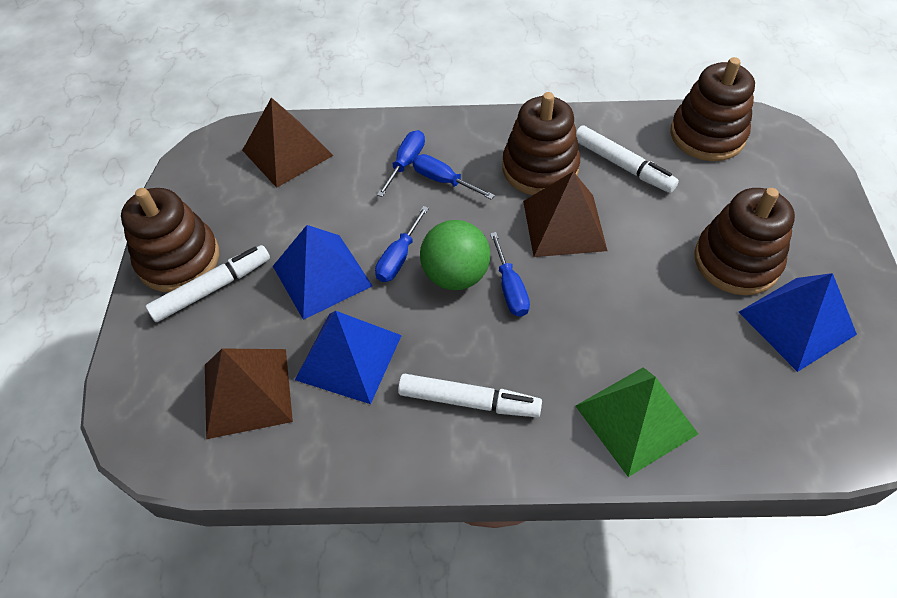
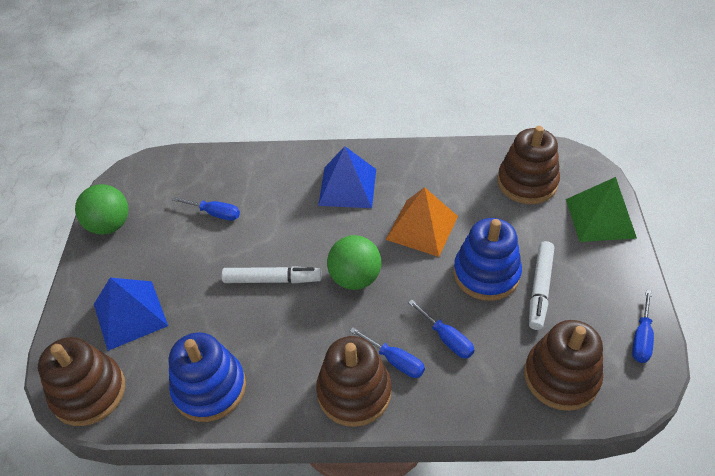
blue pyramid: [273,225,372,320] [295,311,402,404] [739,273,857,372] = 3 -> [94,278,168,351] [318,146,376,208] = 2
blue stacking toy: none = 0 -> [169,332,246,422] [454,218,522,301] = 2
brown pyramid: [205,348,293,439] [242,97,334,188] [523,171,607,257] = 3 -> none = 0
green ball: [420,220,490,290] = 1 -> [75,184,129,235] [327,235,381,290] = 2
orange pyramid: none = 0 -> [386,187,458,257] = 1
white marker: [146,245,270,322] [398,374,542,417] [576,126,679,193] = 3 -> [222,266,322,283] [529,241,554,330] = 2

